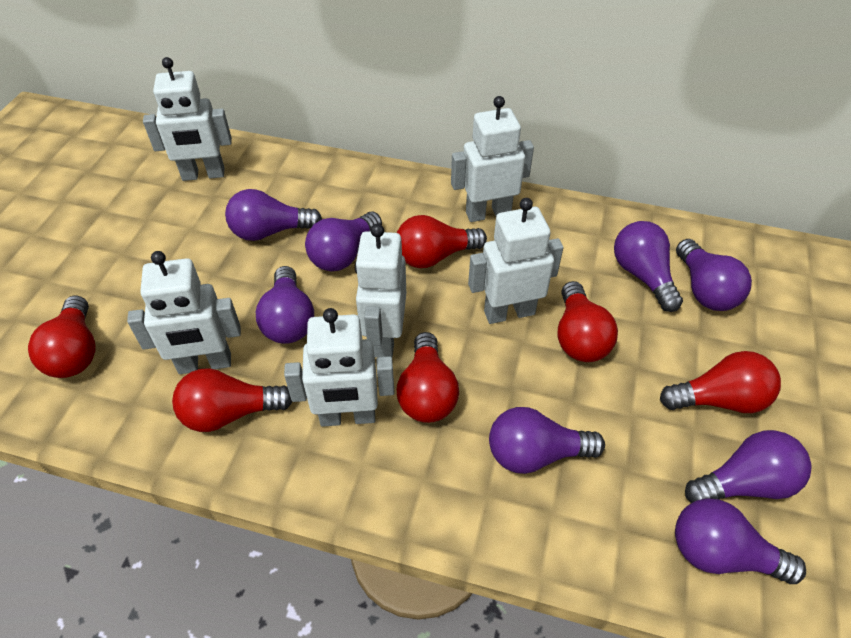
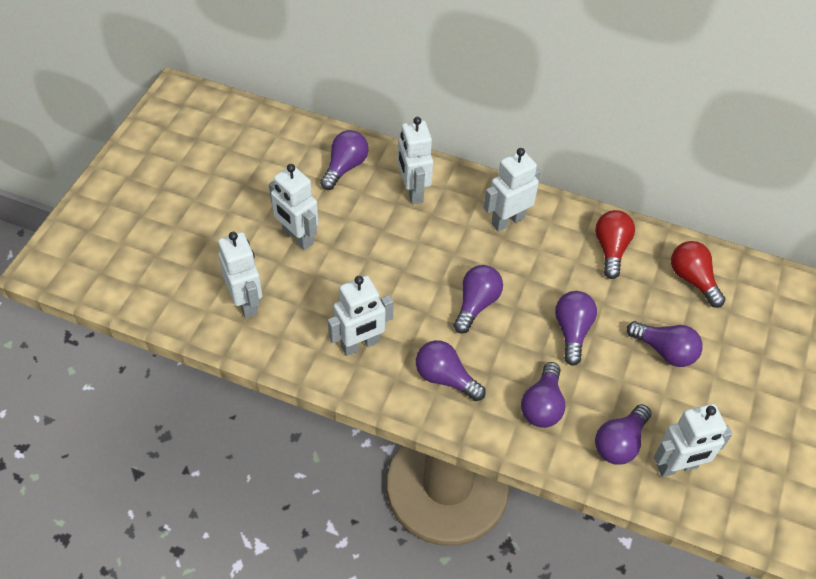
purple light bulb: [225,189,322,241] [256,266,314,344] [305,212,382,271] [489,407,605,474] [614,221,683,312] [675,498,806,584] [676,239,752,311] [685,430,812,503] = 8 -> [320,130,368,190] [416,340,486,401] [453,265,503,334] [521,362,566,428] [555,291,597,366] [595,404,652,464] [627,321,703,367] = 7
red light bulb: [28,296,96,378] [172,368,292,432] [397,215,487,268] [397,332,459,423] [558,281,618,362] [660,351,781,413] = 6 -> [595,210,635,279] [671,241,726,308] = 2

